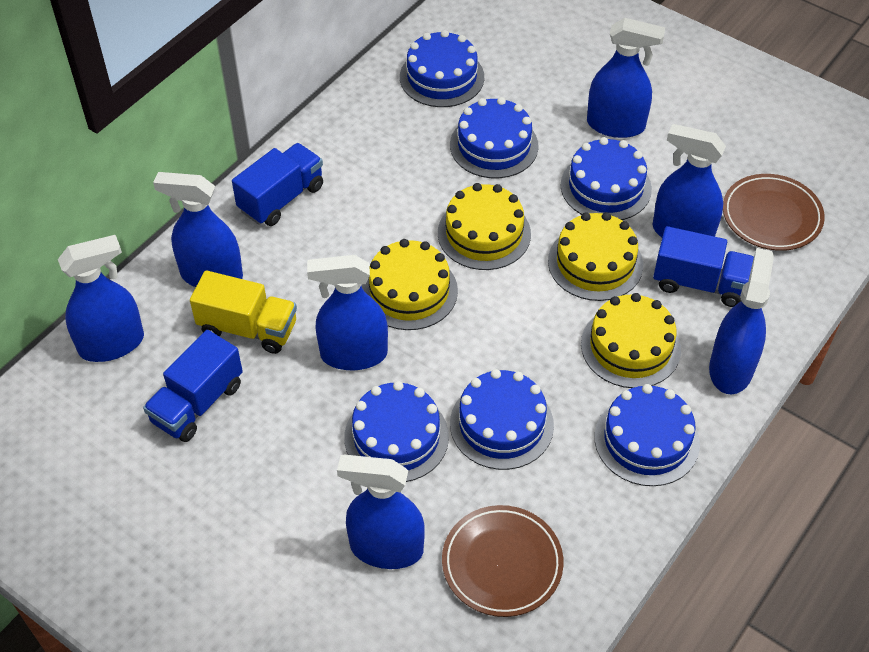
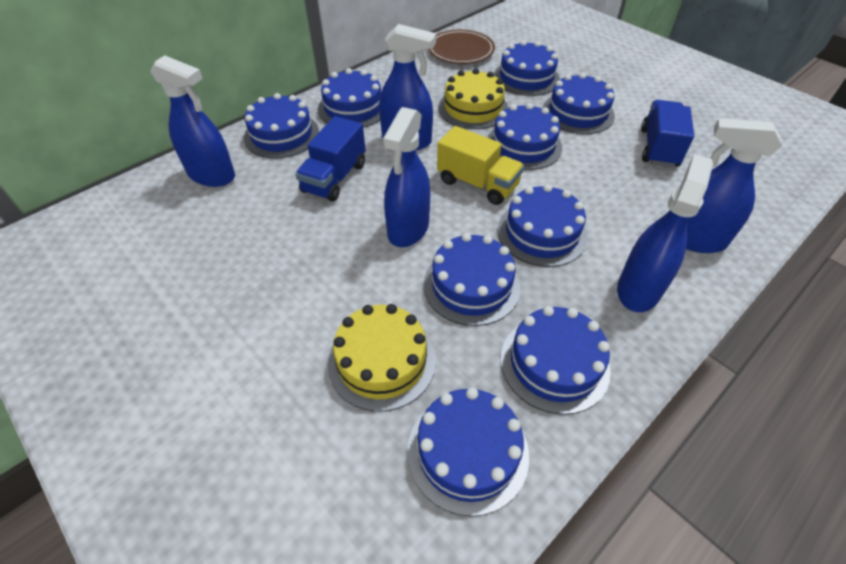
blue cake: [344,381,449,482] [400,30,484,107] [450,97,539,178] [450,369,554,470] [560,137,652,220] [595,384,700,486] = 6 -> [244,93,319,158] [318,68,381,128] [407,387,529,516] [423,233,520,326] [487,103,562,170] [494,40,560,96] [498,184,588,267] [501,306,611,415] [543,73,615,134] = 9
blue spray bottle: [58,235,144,362] [153,172,243,287] [307,255,388,370] [337,455,425,569] [587,18,665,138] [653,124,726,238] [709,248,774,395] = 7 -> [150,55,235,187] [379,24,436,150] [383,107,430,247] [617,154,713,312] [686,118,782,253] = 5
blue truck: [143,330,243,442] [232,143,323,226] [653,226,754,307] = 3 -> [295,116,366,202] [641,100,694,167] = 2
brown plate: [442,505,564,617] [723,174,825,251] = 2 -> [429,30,495,64] = 1
yellow cake: [362,239,458,330] [438,183,531,270] [548,212,643,301] [581,293,681,388] = 4 -> [328,304,436,412] [438,68,509,129] = 2

